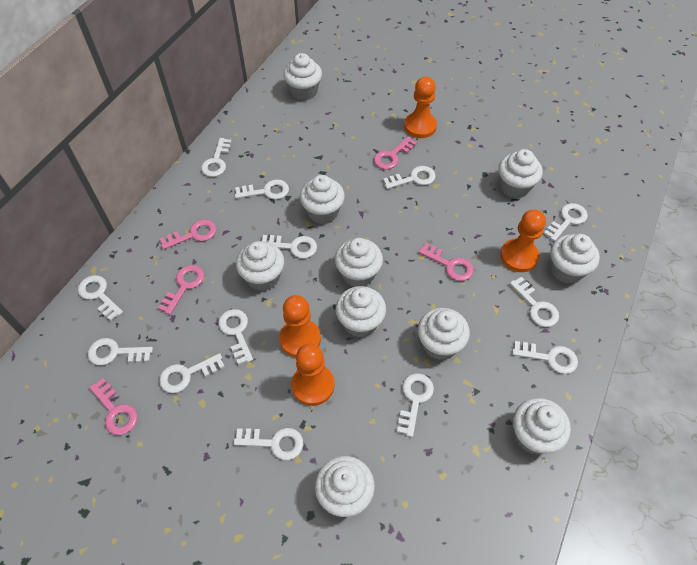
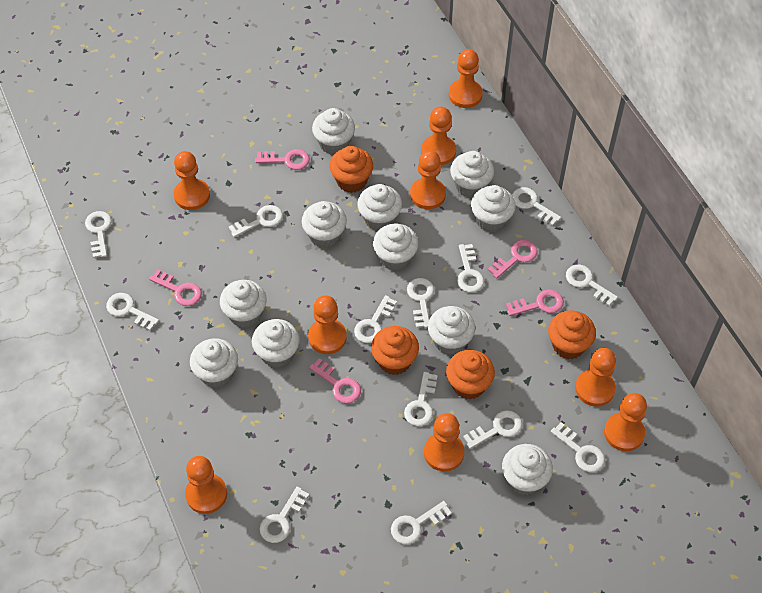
orange cupcake: none = 0 -> [330,146,373,193] [371,326,419,375] [446,350,495,400] [548,310,596,359] = 4
orange pawn: [280,295,321,357] [291,344,335,406] [404,77,437,138] [500,209,546,272] = 4 -> [174,151,210,210] [185,456,227,514] [308,295,347,354] [410,150,446,209] [421,107,456,165] [424,413,465,471] [449,49,483,108] [575,348,616,406] [604,393,647,451] = 9
white cupcake: [236,241,284,291] [283,53,322,101] [300,175,345,224] [315,456,375,517] [335,238,383,287] [335,286,386,338] [418,308,470,360] [498,149,543,198] [513,398,571,454] [550,234,600,284] = 10 -> [190,338,238,388] [220,280,267,328] [252,319,300,368] [302,201,347,248] [312,108,355,155] [357,184,402,231] [373,224,418,271] [428,306,475,355] [450,151,494,198] [471,185,516,232] [502,444,553,495] = 11

